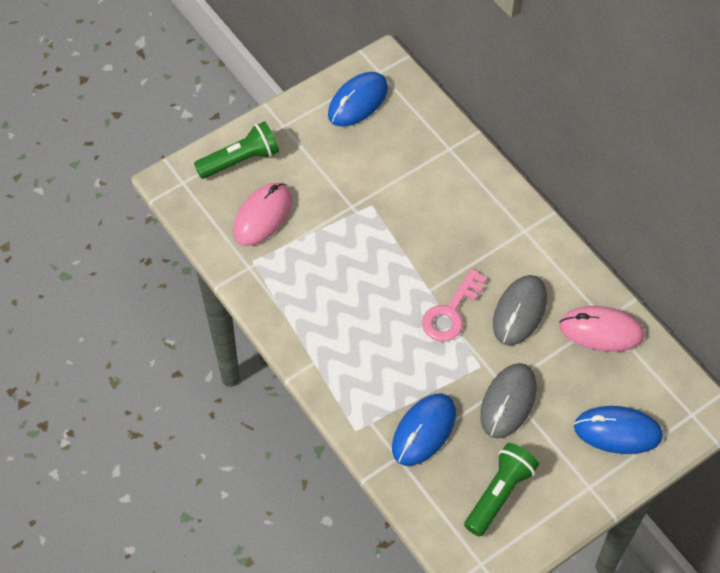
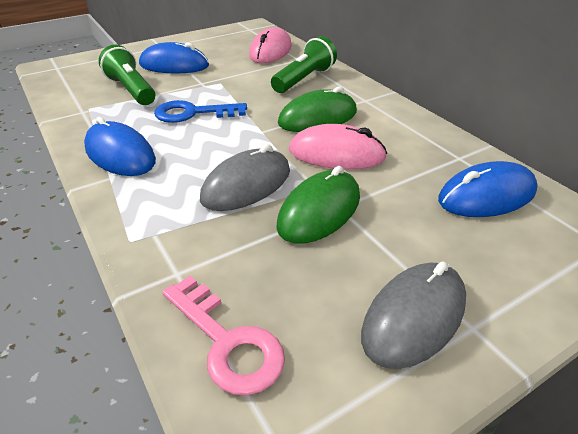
blue key: none = 0 -> [154,100,247,123] = 1
green mouse: none = 0 -> [276,166,360,243] [278,87,357,132] = 2

